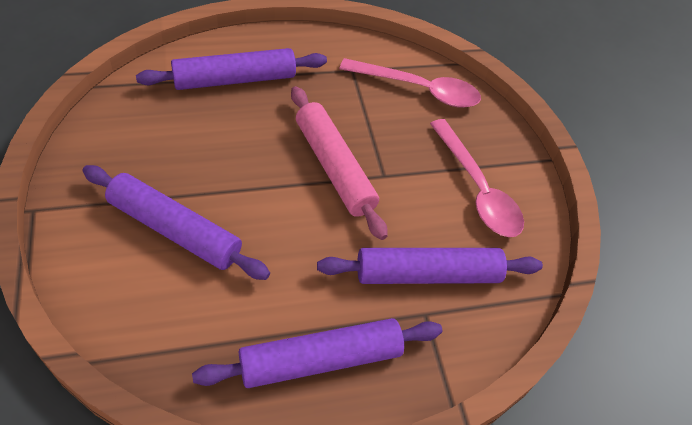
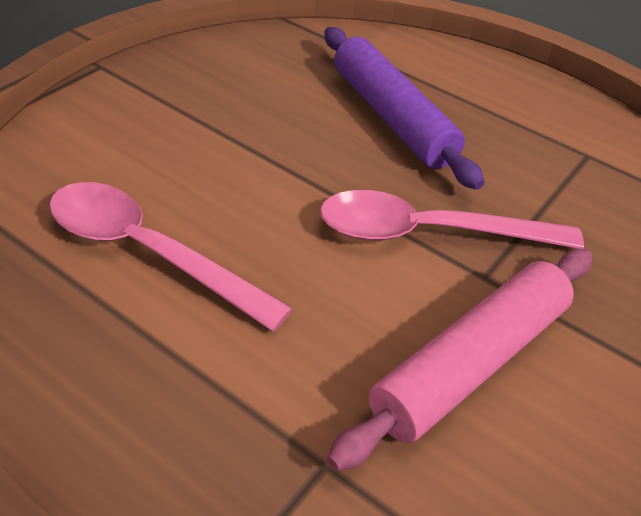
purple rolling pin: [82,165,270,280] [136,48,327,90] [192,318,442,388] [317,248,543,284] = 4 -> [324,27,485,190] = 1

